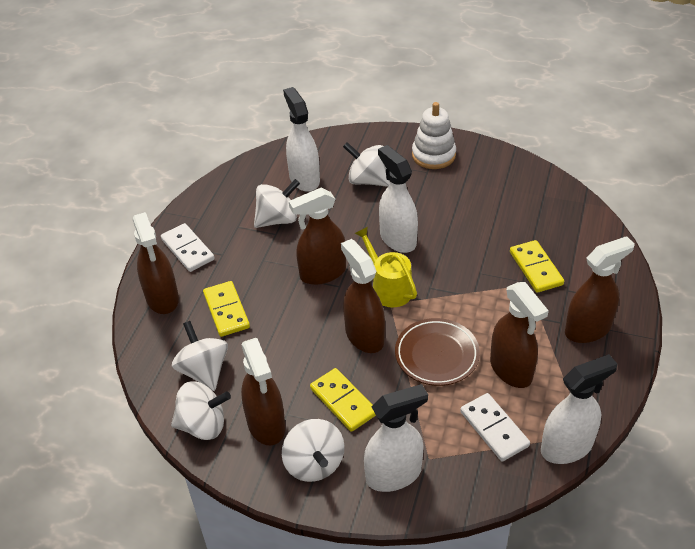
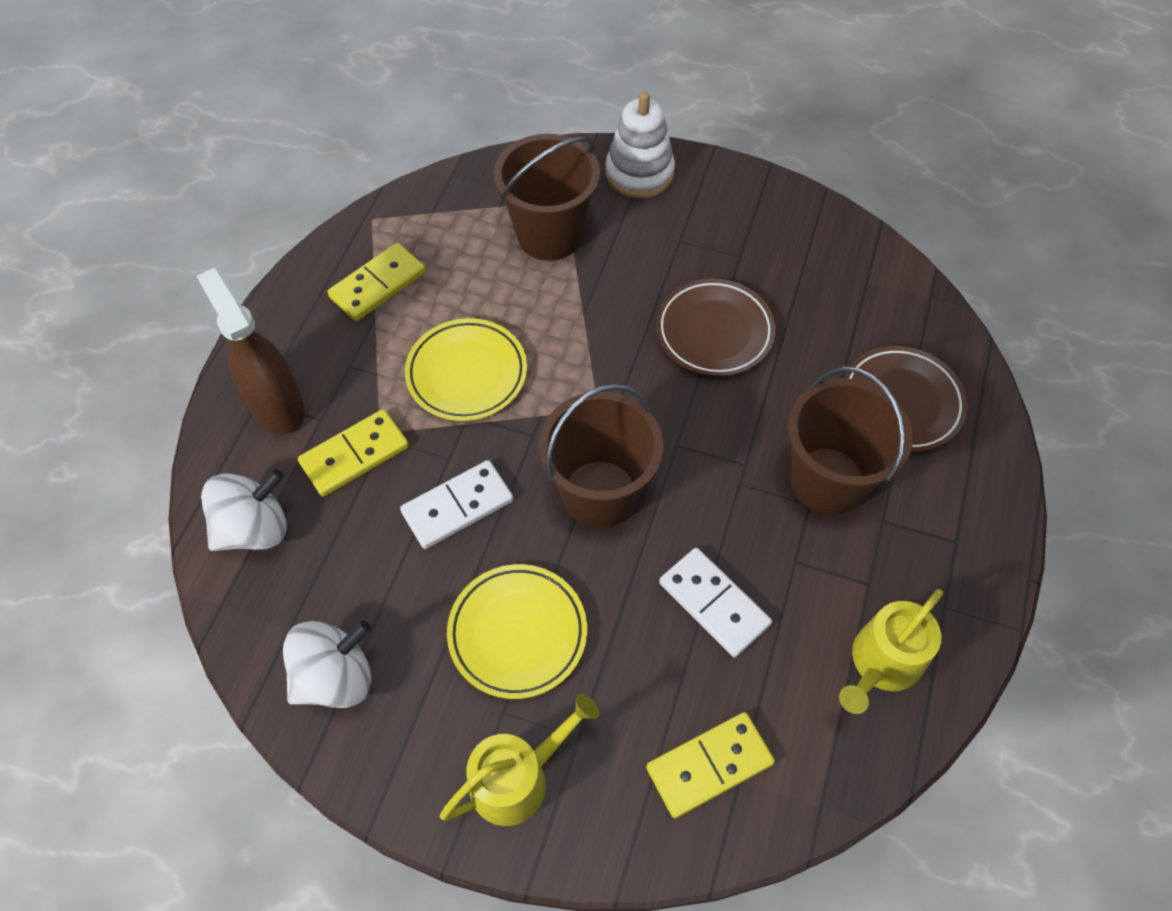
brown bucket: none = 0 -> [494,134,600,261] [539,383,663,528] [788,366,913,515] = 3
brown plate: [395,318,480,386] = 1 -> [656,278,776,377] [844,346,968,452] = 2
brown spray bottle: [133,212,179,314] [241,338,285,445] [289,188,346,285] [341,239,385,353] [490,282,549,388] [565,236,635,343] = 6 -> [197,268,305,434] = 1
white spinning top: [171,381,231,440] [172,321,228,391] [254,179,300,228] [282,419,345,482] [343,142,390,187] = 5 -> [201,469,287,551] [283,620,371,708] = 2
white spray bottle: [283,87,320,192] [364,384,428,492] [378,145,418,253] [541,354,617,464] = 4 -> none = 0
yellow plate: none = 0 -> [405,318,527,421] [447,564,587,699] = 2
yellow watering can: [355,227,417,308] = 1 -> [440,694,599,826] [839,589,943,714] = 2

